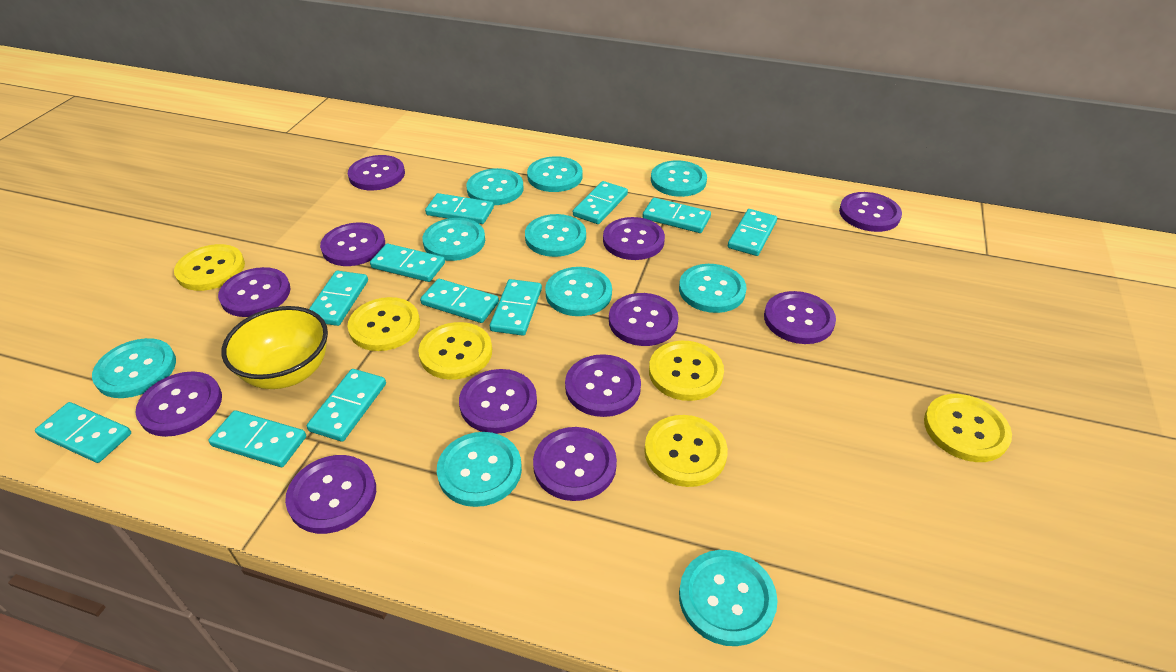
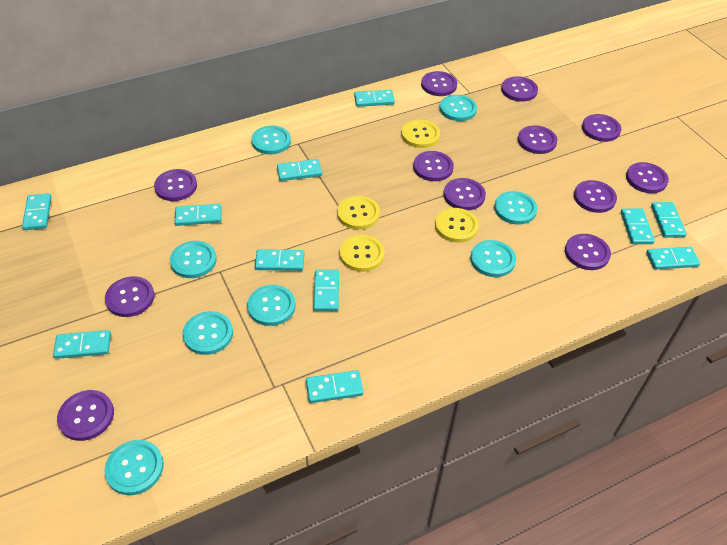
turquoise button: [92,338,176,398] [422,218,485,261] [437,432,522,507] [466,168,524,205] [525,214,586,257] [527,156,583,192] [545,267,612,316] [651,160,707,197] [679,264,747,313] [679,550,778,646] = 10 -> [104,440,164,495] [170,241,217,278] [183,311,233,355] [247,285,296,326] [251,126,291,154] [440,95,477,121] [471,240,516,277] [494,191,538,225] = 8
yellow bowl: [221,306,328,389] = 1 -> none = 0
yellow button: [174,244,245,291] [347,297,420,351] [418,322,492,380] [644,415,728,487] [649,341,724,401] [924,394,1012,462] = 6 -> [337,196,380,230] [340,235,384,272] [401,120,440,148] [435,208,479,243] = 4

